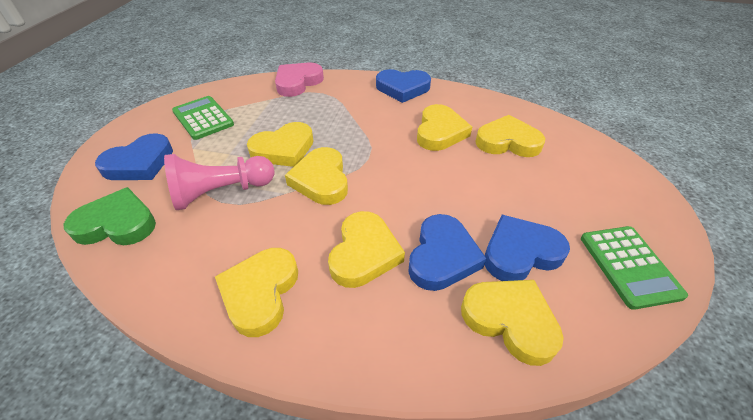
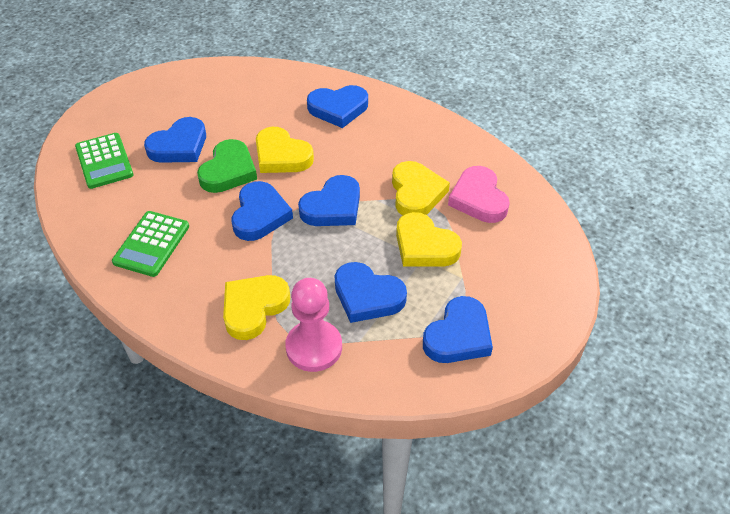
blue heart: [95,133,173,180] [376,69,431,103] [408,214,487,291] [485,215,570,281] = 4 -> [144,117,206,163] [232,181,293,241] [298,175,360,226] [307,85,368,128] [335,262,407,323] [423,296,493,363] = 6
yellow heart: [215,248,298,337] [247,122,314,167] [285,147,348,205] [328,211,405,288] [417,104,472,151] [461,280,564,366] [475,115,545,157] = 7 -> [223,275,290,340] [256,127,314,173] [392,161,450,216] [396,212,462,266] = 4

